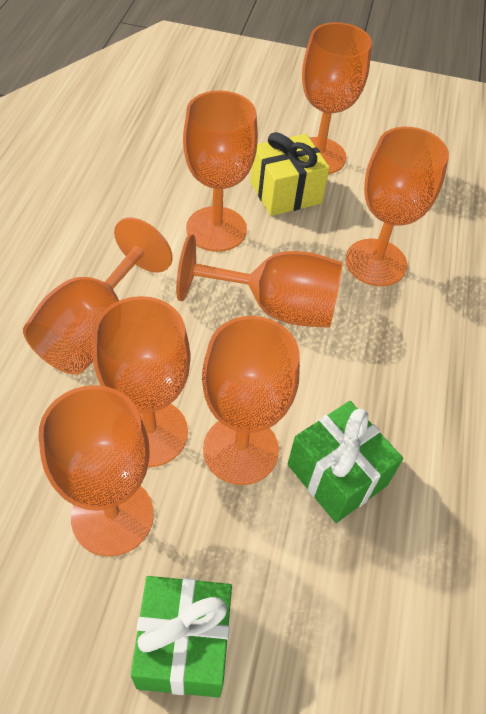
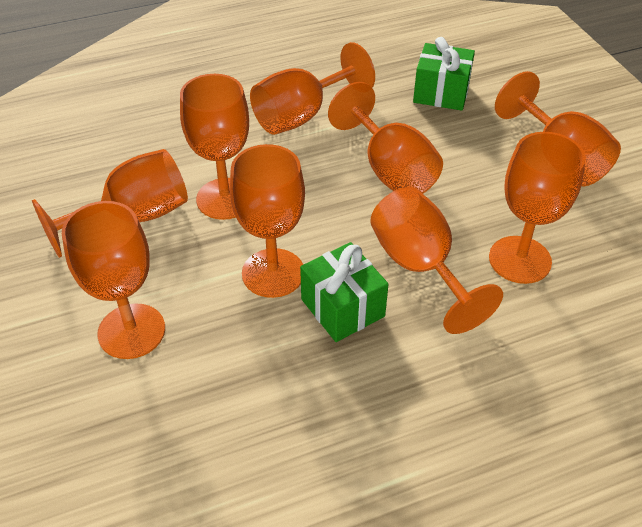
orange goblet: [23,218,173,375] [39,385,154,556] [93,296,191,467] [176,234,343,328] [183,90,258,252] [202,316,300,485] [302,22,372,174] [345,127,449,286] = 8 -> [32,149,188,258] [62,201,165,359] [180,74,249,220] [230,144,305,298] [250,42,375,135] [328,82,443,193] [370,187,503,334] [489,132,586,284] [495,71,621,187] = 9
yellow gift: [250,132,330,216] = 1 -> none = 0

